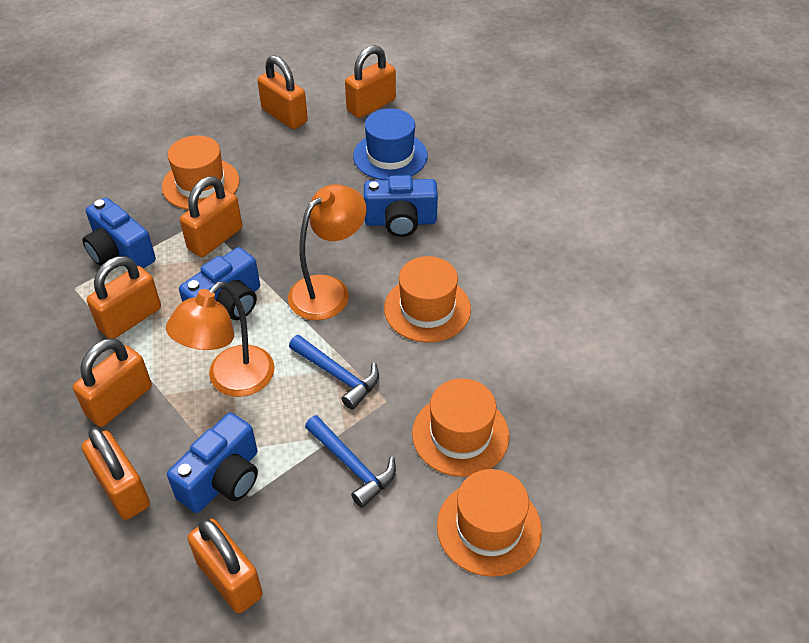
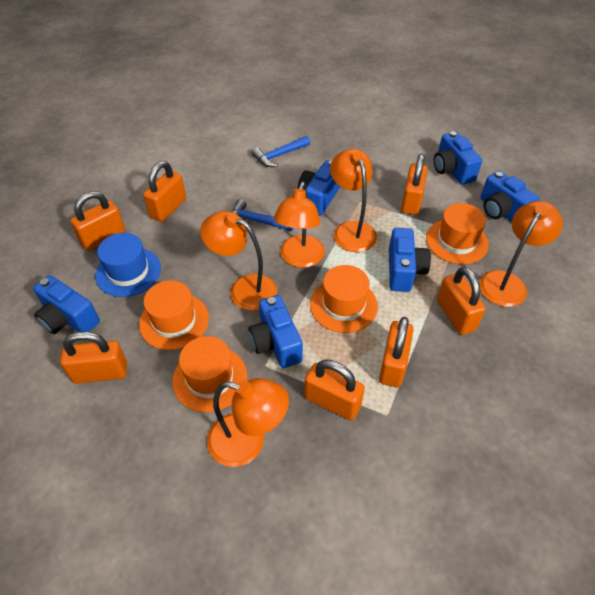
blue camera: [82,197,156,268] [167,413,258,513] [179,247,260,320] [364,175,438,237] = 4 -> [33,275,100,334] [248,295,303,368] [298,160,340,216] [389,228,431,292] [434,131,482,185] [480,171,540,222] = 6
orange lamp: [166,281,275,397] [288,184,366,320] = 2 -> [200,211,277,311] [207,378,289,467] [274,182,325,268] [330,149,377,252] [479,201,563,307] = 5

